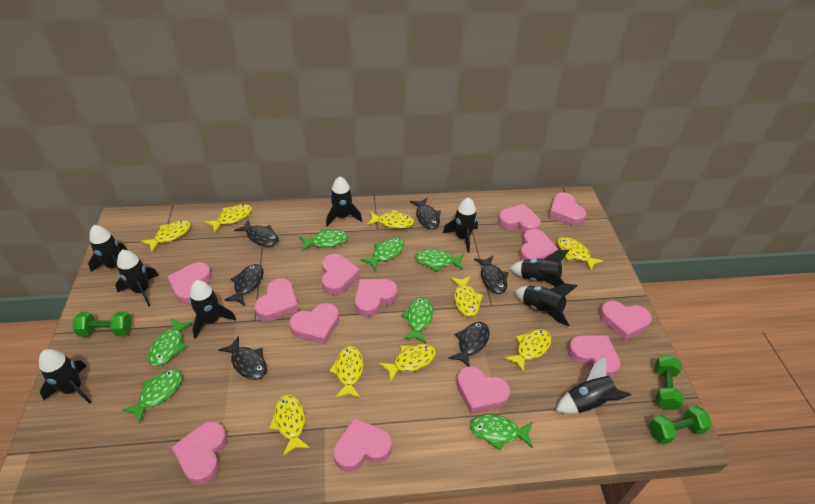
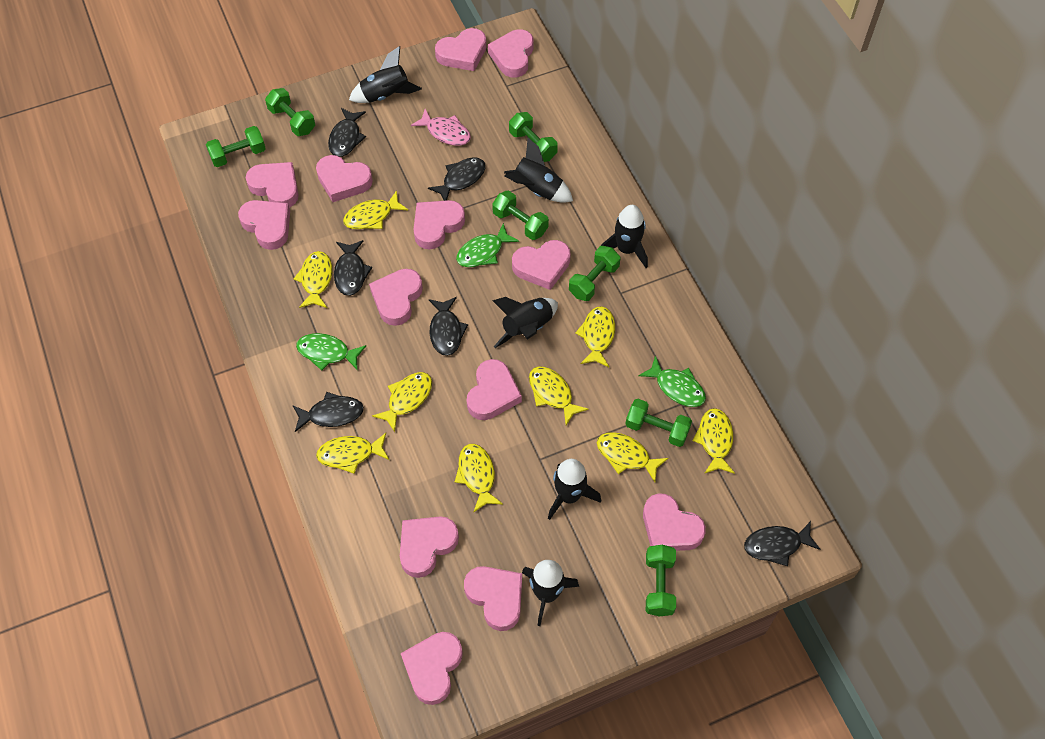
black rocket: [39,349,91,404] [88,225,127,272] [115,250,159,306] [190,280,236,339] [326,176,362,226] [443,197,478,253] [509,250,569,287] [514,283,577,326] [556,356,631,414] = 9 -> [349,46,422,103] [492,297,558,348] [504,138,573,203] [522,560,579,626] [548,459,601,520] [601,205,648,268] = 6
green dumbbell: [72,311,132,337] [649,405,712,445] [655,355,684,410] = 3 -> [206,126,266,167] [265,88,315,136] [492,190,549,240] [509,112,558,162] [569,246,620,301] [626,399,692,447] [646,545,676,617] = 7
green fish: [122,369,182,423] [148,318,193,366] [299,228,348,251] [360,238,405,270] [401,297,433,343] [415,249,464,272] [470,414,533,451] = 7 -> [296,333,366,370] [456,223,519,267] [638,356,706,407] = 3
pink fish: none = 0 -> [411,109,471,146] = 1

